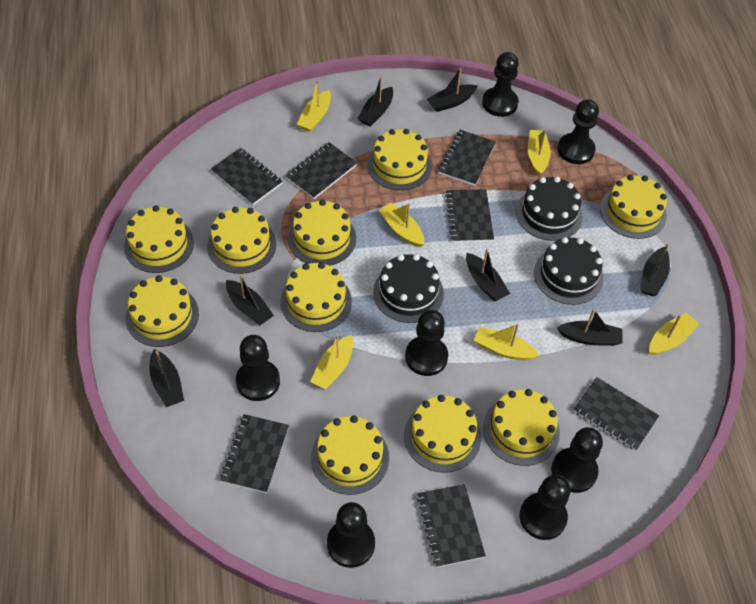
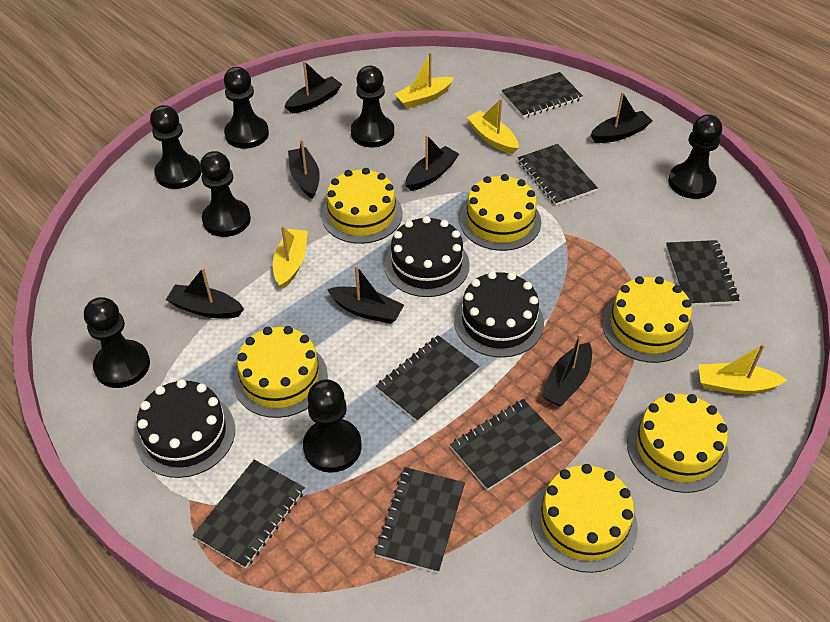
yellow boat: [297,80,331,132] [310,335,353,390] [379,203,424,247] [474,324,540,360] [528,129,551,176] [649,312,699,355] = 6 -> [273,226,308,289] [395,52,454,109] [467,98,518,154] [698,344,787,394] = 4
yellow cake: [124,205,194,273] [126,275,199,347] [207,207,276,274] [280,262,352,332] [288,200,356,266] [311,415,389,495] [367,129,432,191] [404,395,481,473] [483,389,560,466] [600,175,667,239] = 10 -> [233,326,328,418] [321,168,403,244] [460,174,541,251] [531,464,638,573] [602,276,694,363] [627,393,729,493] = 6

